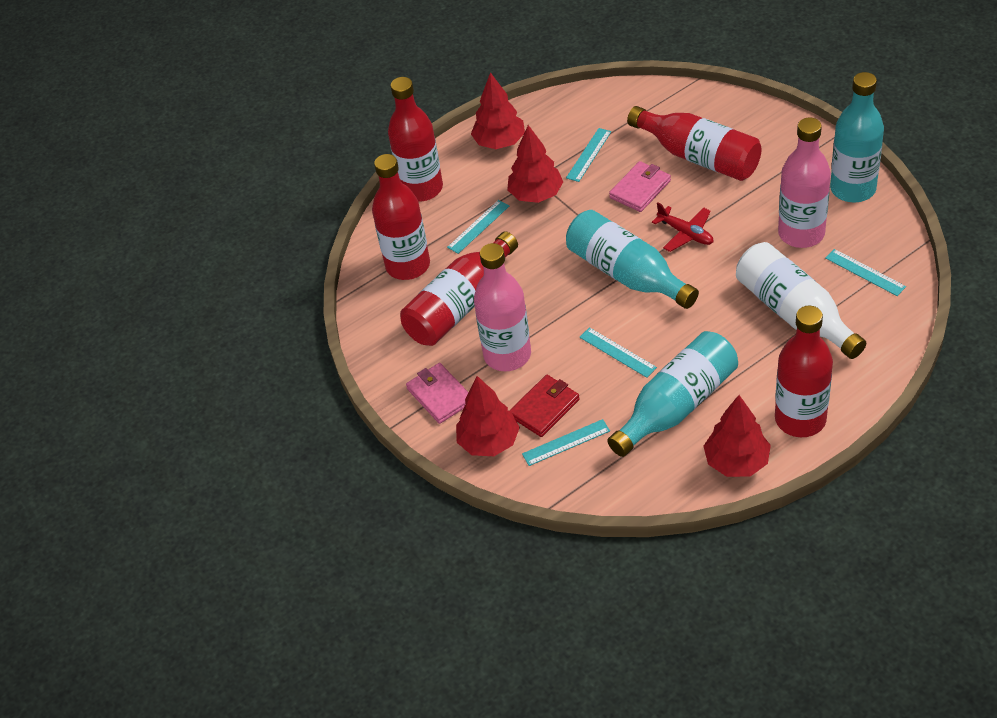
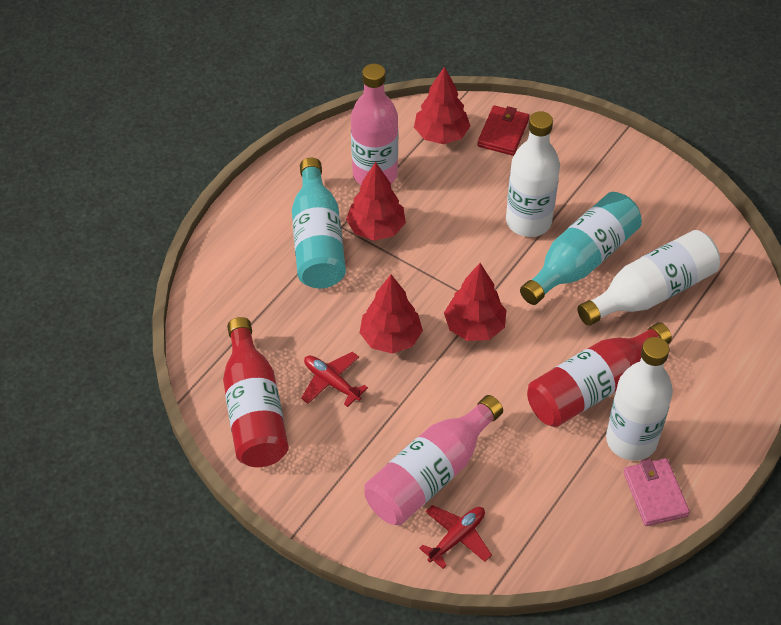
pink wallet: [406,363,468,424] [609,161,671,212] = 2 -> [623,458,690,526] = 1
red bottle: [372,154,430,280] [388,77,443,202] [400,231,518,346] [627,106,762,181] [775,305,833,437] = 5 -> [223,317,289,467] [527,322,672,427] = 2
red plane: [652,203,713,252] = 1 -> [301,352,368,407] [419,505,492,569] = 2
turquoise bottle: [566,210,699,309] [607,331,738,457] [830,72,884,203] = 3 -> [292,157,346,289] [520,192,642,305] = 2
turquoise ruler: [447,200,509,254] [522,419,610,466] [566,128,611,182] [579,327,657,378] [825,249,906,296] = 5 -> none = 0
white bottle: [736,242,866,359] = 1 -> [506,111,560,237] [577,230,720,326] [606,337,673,461] = 3

